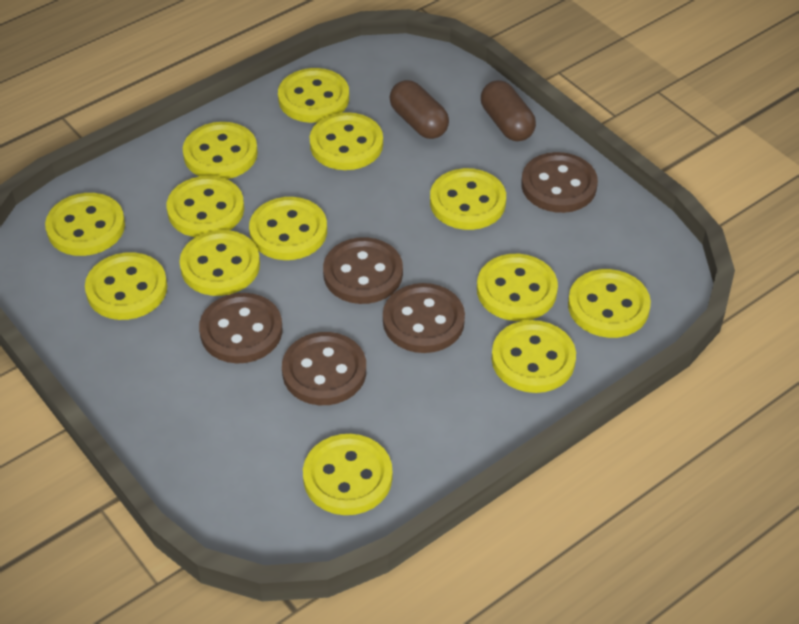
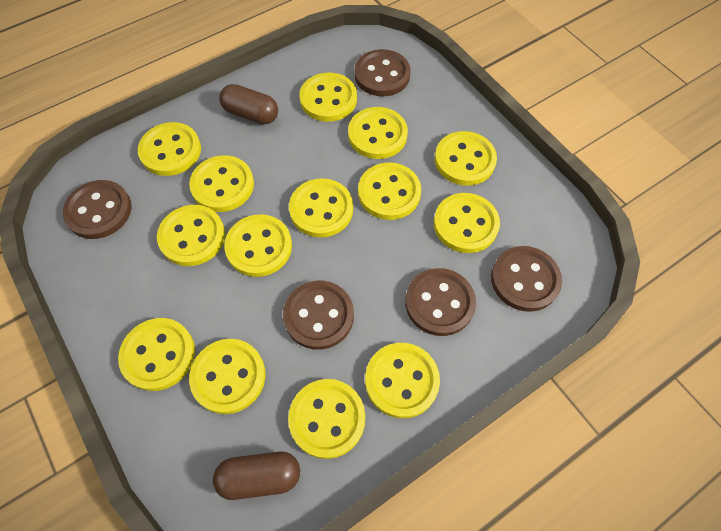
yellow button: [45,193,125,256] [85,252,167,320] [167,176,244,237] [179,230,260,296] [183,122,258,179] [249,197,327,260] [278,68,349,123] [303,434,393,515] [310,112,383,170] [430,168,506,230] [477,254,558,321] [491,320,576,393] [568,269,651,338] = 13 -> [118,318,195,391] [138,122,201,176] [157,205,225,266] [189,155,254,212] [189,339,266,414] [224,214,292,277] [288,379,365,459] [289,178,353,237] [299,73,357,122] [348,107,408,159] [358,162,421,220] [365,343,440,418] [434,193,500,253] [435,131,497,186] = 14

